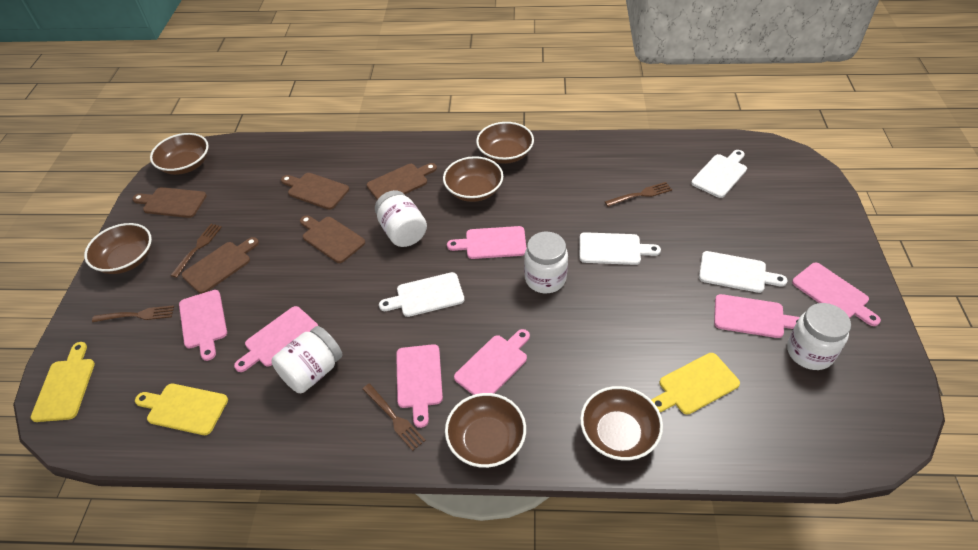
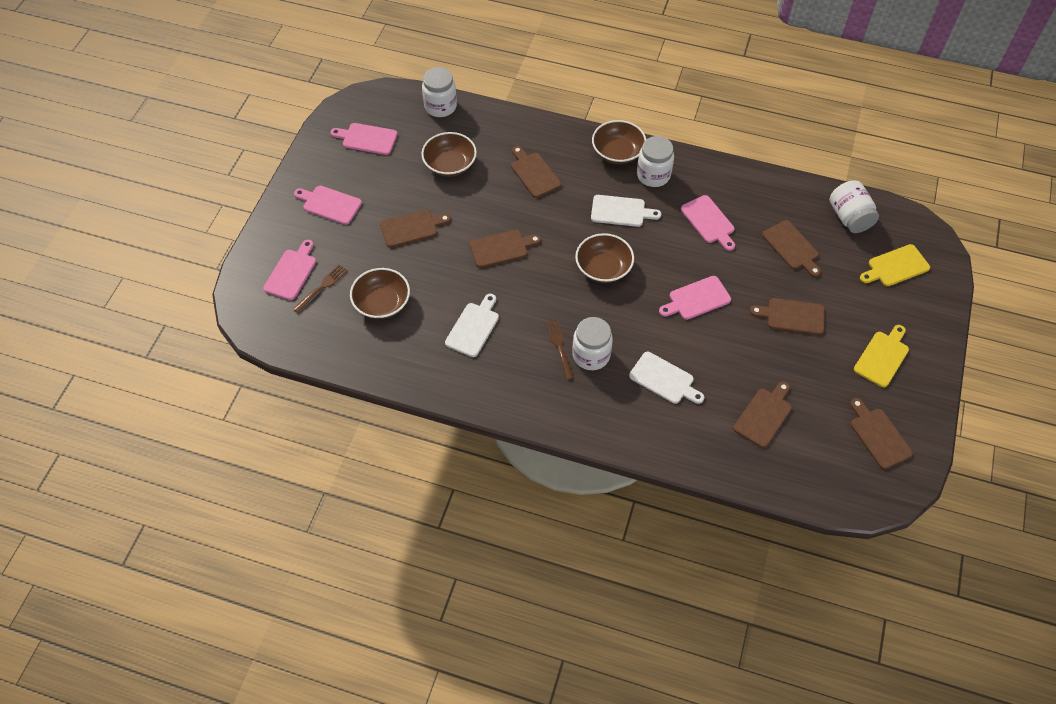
brown bowl: [84,223,152,274] [150,133,209,175] [443,156,503,202] [445,393,526,468] [476,122,534,164] [580,386,663,460] = 6 -> [350,268,410,319] [421,132,477,177] [575,233,634,283] [592,120,646,164] = 4
brown cutting board: [132,187,207,218] [182,237,259,294] [281,173,349,210] [300,215,365,263] [367,163,437,200] = 5 -> [380,209,451,248] [469,230,541,268] [511,146,561,198] [734,381,792,448] [750,298,825,335] [762,220,821,277] [850,398,913,470] = 7
brown fork: [92,305,174,322] [170,224,222,278] [362,384,426,451] [605,182,672,207] = 4 -> [293,264,348,313] [546,320,574,380] = 2
pink cutting board: [179,290,227,361] [234,306,318,372] [396,344,443,428] [447,226,526,259] [454,329,530,395] [714,294,800,338] [792,263,881,326] = 7 -> [263,240,316,300] [294,186,362,225] [330,123,398,155] [659,276,731,320] [681,195,735,251] = 5
white cutting board: [379,272,464,317] [579,232,661,265] [691,150,747,198] [699,251,788,293] = 4 -> [445,294,499,357] [591,195,661,227] [629,352,704,404] = 3
yellow cutting board: [31,342,95,422] [135,384,228,435] [652,353,740,414] = 3 -> [854,325,909,387] [860,244,930,286] = 2

